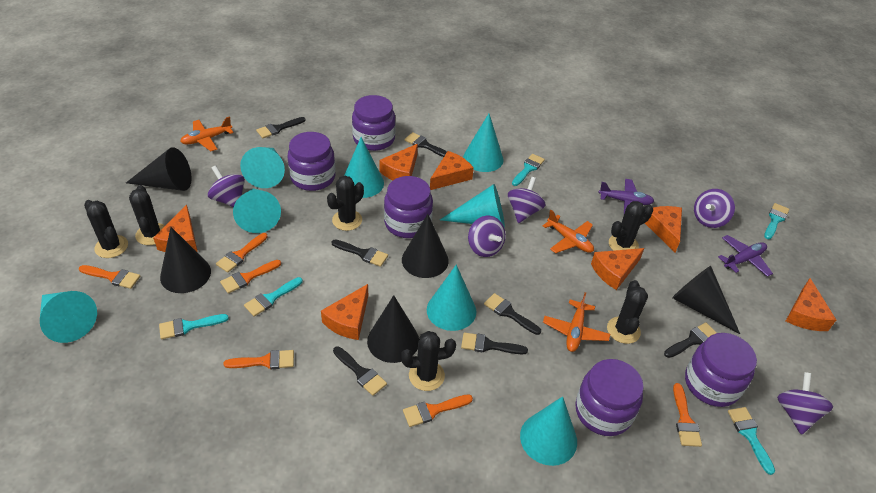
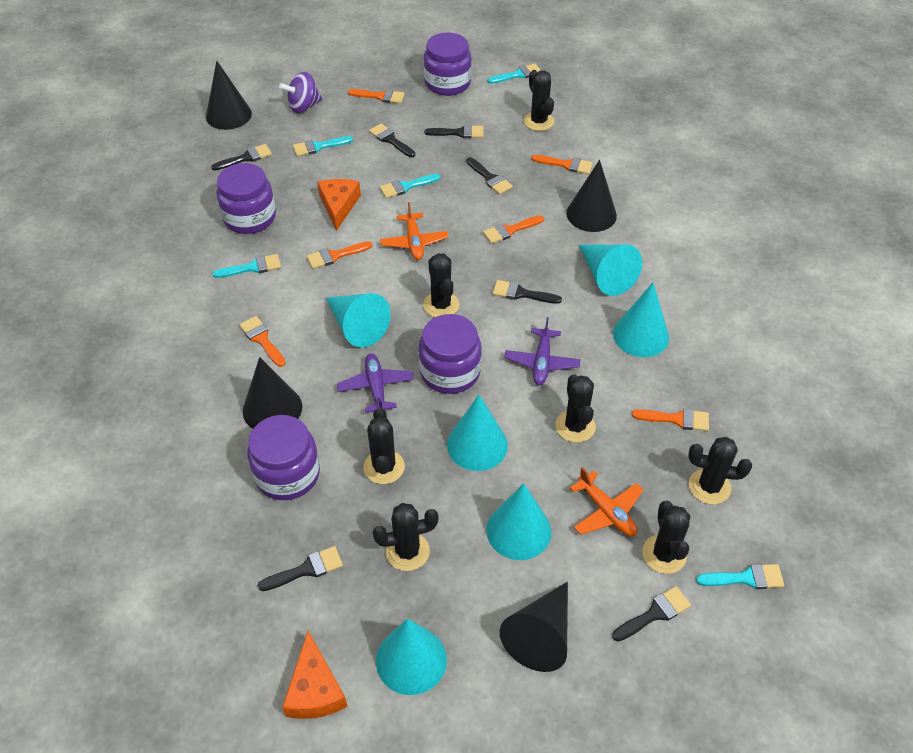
black cactus: [84,200,128,258] [129,185,165,245] [327,176,364,231] [401,331,456,391] [607,280,648,344] [609,201,653,251] = 6 -> [363,408,405,484] [373,503,438,571] [423,253,459,317] [524,70,554,131] [555,374,596,443] [642,501,690,574] [688,437,752,504] = 7
black cone: [126,147,192,191] [160,227,211,293] [367,295,419,363] [402,214,449,278] [672,266,740,334] = 5 -> [206,61,252,130] [243,357,302,429] [500,582,568,672] [566,160,617,232] = 4
orange cheese: [153,205,198,252] [321,284,368,340] [379,144,418,180] [430,151,474,190] [591,248,644,290] [645,206,682,252] [786,278,836,331] = 7 -> [282,631,348,719] [317,179,361,231] = 2
orange plane: [180,116,234,151] [543,210,594,253] [543,292,610,352] = 3 -> [380,202,449,260] [570,467,643,536] = 2
purple jar: [287,132,335,191] [352,95,396,151] [384,176,433,238] [575,359,644,436] [685,333,757,407] = 5 -> [216,163,276,234] [247,415,320,500] [419,314,482,394] [424,33,472,96] = 4
purple spinning top: [208,165,245,207] [468,216,506,257] [508,177,546,223] [694,189,735,228] [777,372,833,435] = 5 -> [279,72,322,113] = 1
turquoise cone: [40,291,97,343] [233,189,281,233] [240,147,285,188] [344,137,384,198] [427,265,476,331] [440,184,505,228] [463,113,503,172] [520,396,577,466] = 8 -> [326,293,391,348] [376,618,447,695] [447,395,508,471] [486,483,551,560] [579,244,642,296] [613,282,669,357] = 6

